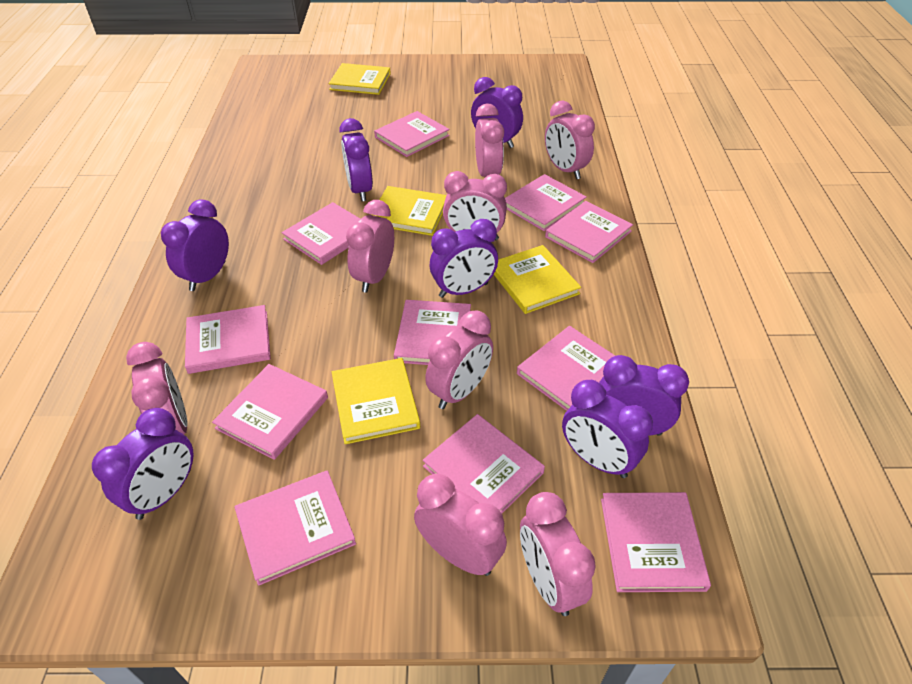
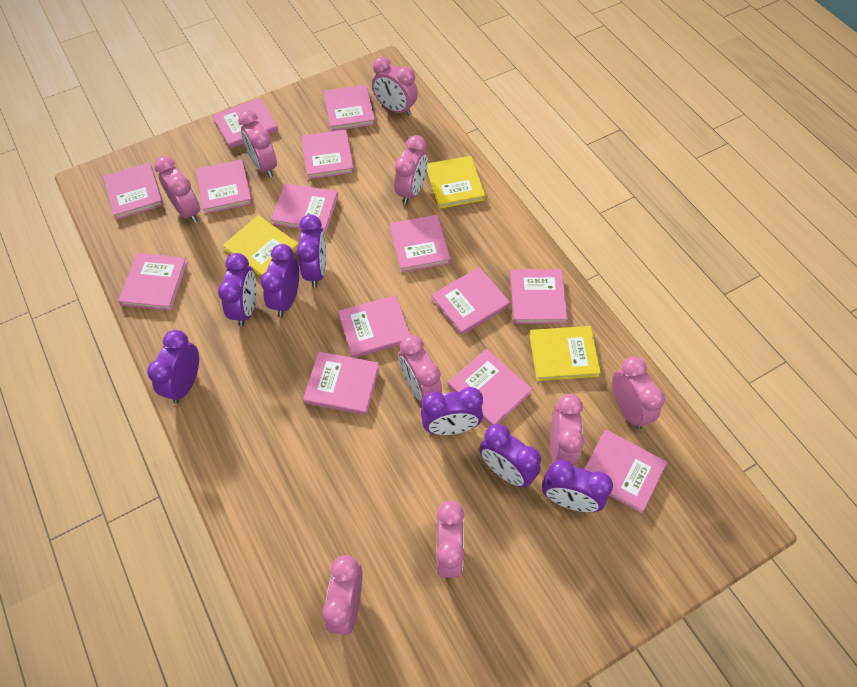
pink book: [185,305,271,374] [212,364,328,460] [234,470,356,586] [282,202,360,265] [374,111,450,157] [394,300,471,365] [423,414,545,514] [505,174,587,231] [517,326,615,411] [545,201,633,263] [601,492,711,592] = 11 -> [103,163,164,220] [118,253,188,311] [196,159,252,214] [212,98,278,149] [271,183,338,233] [301,129,354,179] [303,352,380,415] [323,85,376,131] [338,295,410,358] [390,215,451,273] [431,267,510,335] [448,349,532,426] [510,269,568,324] [584,430,667,514] = 14
pink clock: [126,342,188,434] [346,200,394,293] [414,474,507,576] [425,310,493,409] [443,171,507,240] [475,103,504,177] [520,492,596,616] [545,101,595,179] = 8 -> [154,156,200,223] [238,110,277,178] [322,555,362,635] [372,57,418,116] [394,135,428,205] [399,335,442,403] [436,501,465,578] [551,394,584,466] [612,356,665,429] = 9
yellow book: [329,63,391,95] [332,358,420,444] [371,186,446,236] [494,245,581,314] = 4 -> [222,215,299,277] [427,156,486,209] [529,326,601,381] = 3

